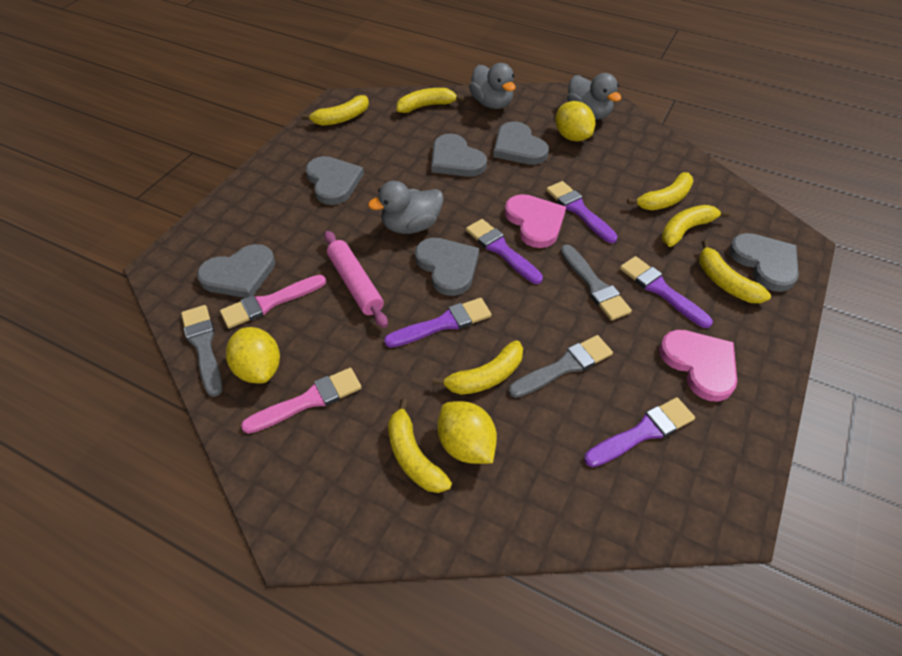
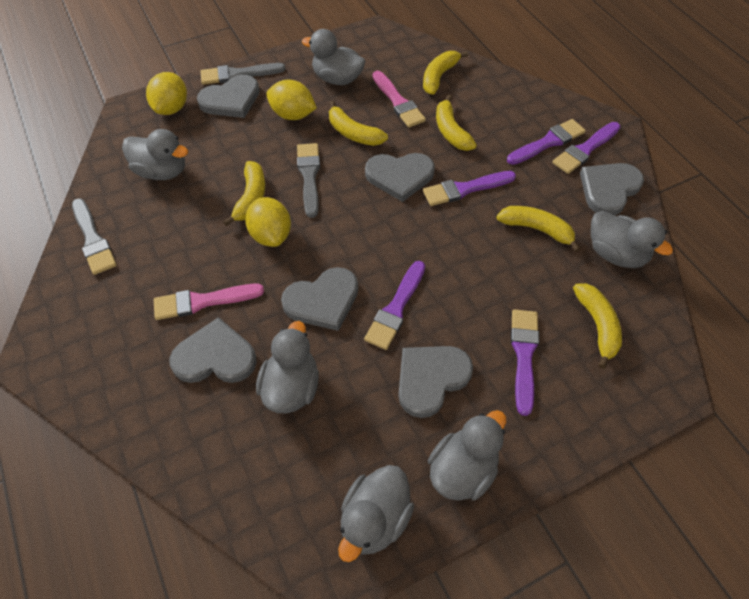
grey duck: [368,181,444,234] [469,63,516,109] [567,73,622,120] = 3 -> [122,129,188,180] [256,321,319,413] [302,29,366,85] [338,465,414,562] [428,410,506,501] [591,211,673,268] = 6
pink heart: [505,194,566,248] [659,330,737,402] = 2 -> none = 0
pink rolling pin: [324,231,388,328] = 1 -> none = 0
yellow banana: [301,95,369,126] [388,399,452,493] [396,88,464,113] [433,340,523,395] [627,172,693,210] [662,205,730,247] [699,240,771,303] = 7 -> [223,161,265,226] [329,101,388,146] [423,51,468,95] [436,95,477,151] [497,206,581,252] [573,283,622,369] = 6

